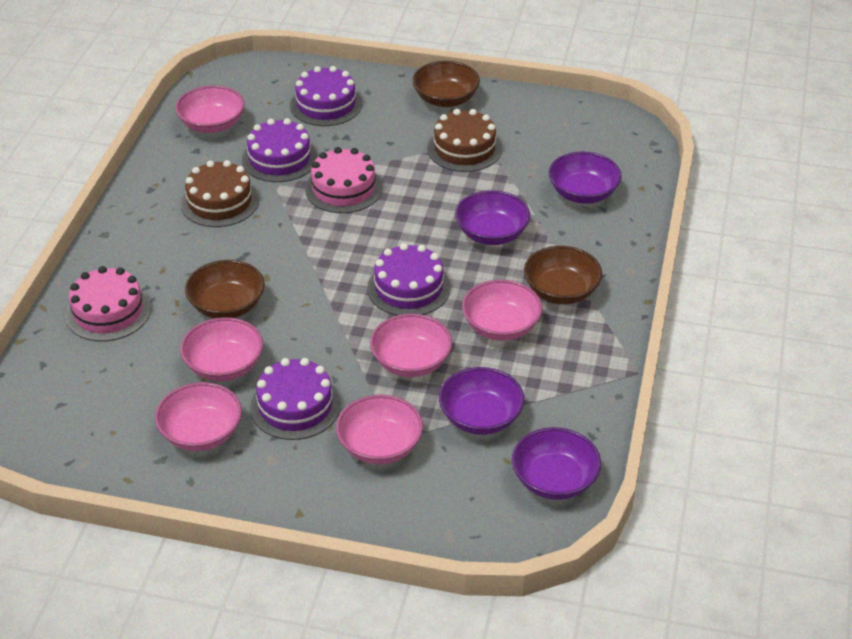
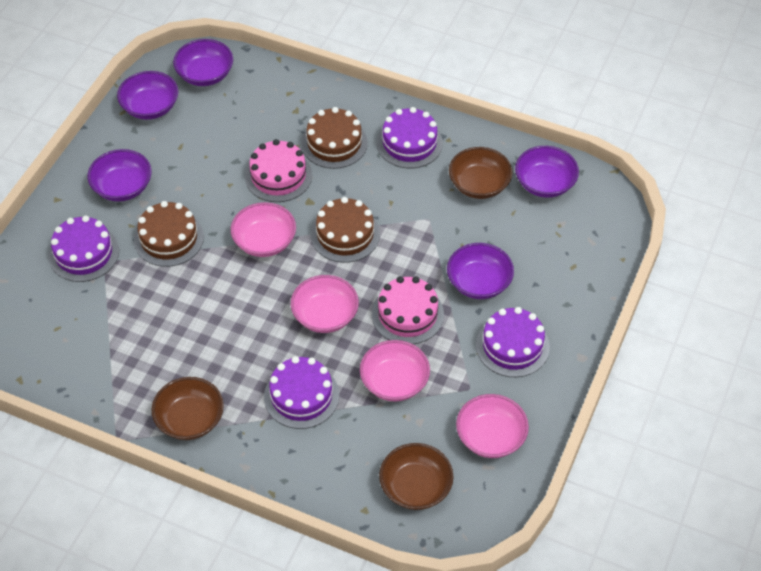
brown cake: [180,160,259,227] [427,109,502,172] = 2 -> [134,201,204,267] [301,107,368,169] [311,197,380,263] = 3
pink bowl: [155,382,242,451] [175,85,245,133] [180,317,263,381] [336,394,423,464] [370,314,452,377] [462,280,542,341] = 6 -> [231,202,296,257] [291,275,359,333] [360,340,430,402] [456,394,529,458] = 4
purple bowl: [439,367,524,435] [455,190,530,245] [512,427,601,500] [548,151,622,204] = 4 -> [88,149,152,202] [117,71,178,120] [173,39,233,86] [447,243,514,299] [515,146,579,198] = 5

